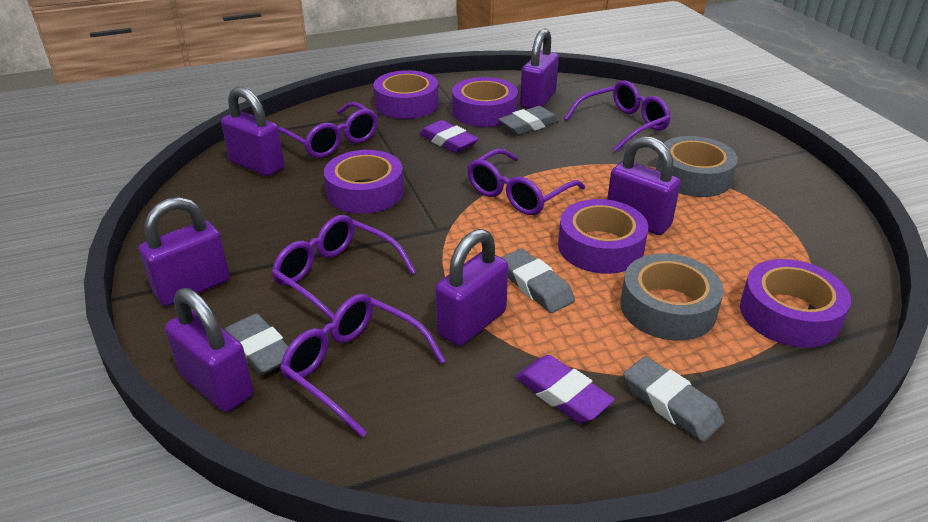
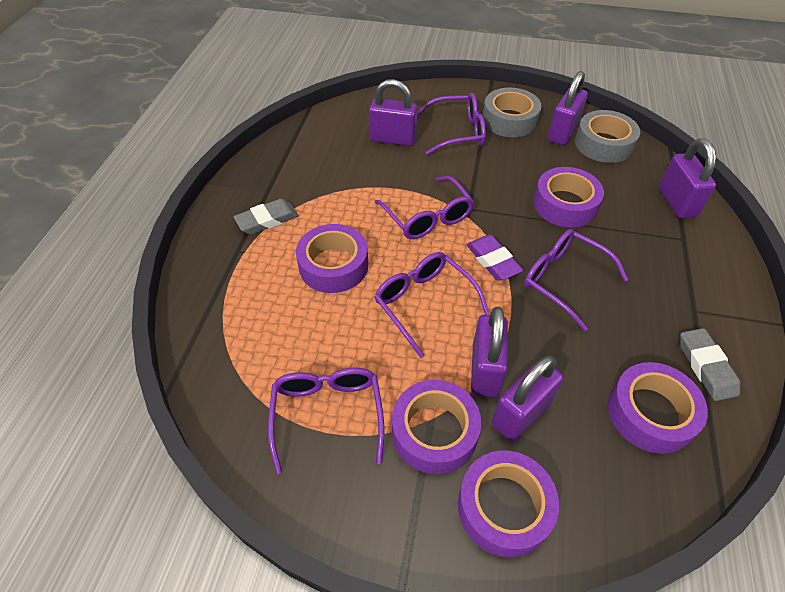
grey eraser: [225,313,288,376] [498,106,559,135] [501,249,575,313] [623,356,725,442] = 4 -> [234,199,299,234] [680,328,740,401] = 2
purple eraser: [419,120,478,153] [515,355,615,423] = 2 -> [467,235,523,281] = 1
purple padlock: [139,197,230,306] [165,288,254,412] [221,87,284,176] [435,229,508,346] [520,28,559,109] [607,136,681,235] = 6 -> [369,79,418,146] [471,307,508,397] [492,356,563,441] [548,71,588,145] [659,138,716,218] = 5

